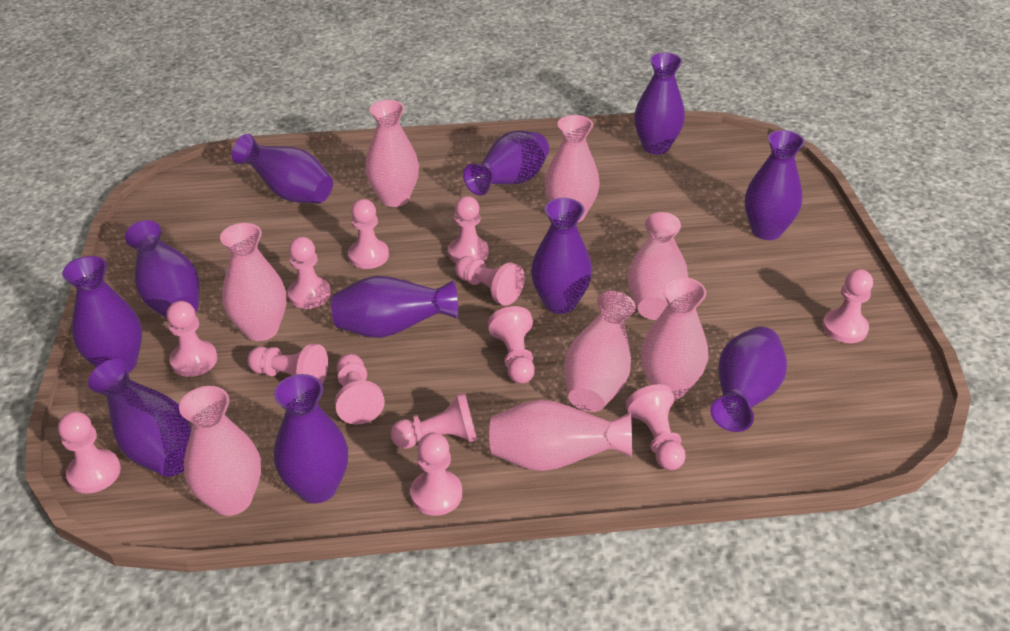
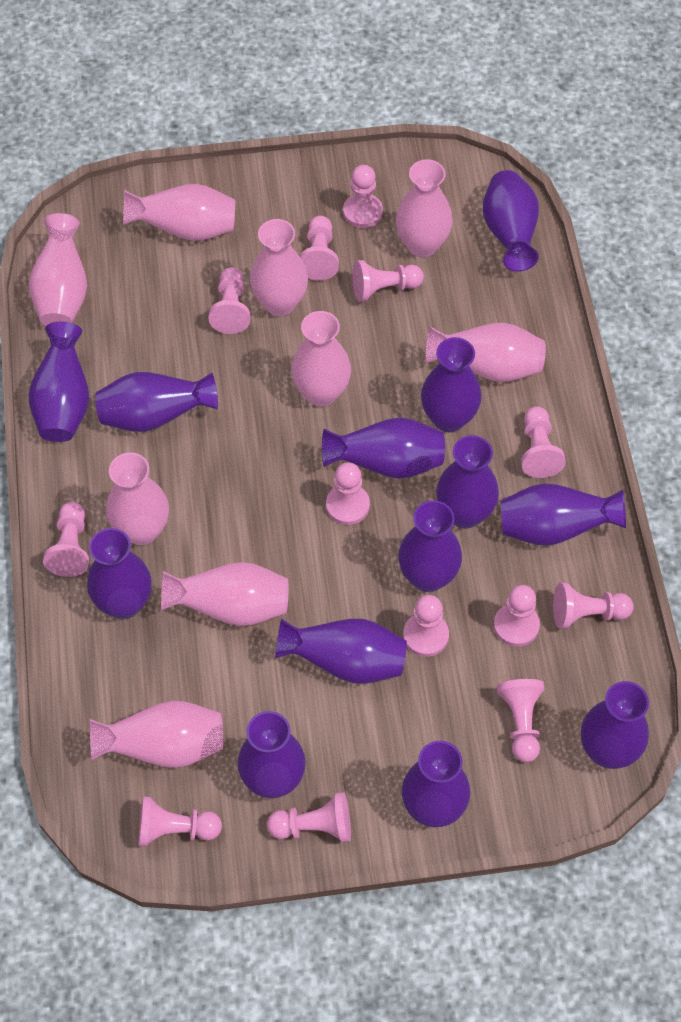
pink vase: [179,386,261,516] [220,223,286,341] [365,100,419,207] [489,399,632,471] [545,115,600,223] [564,291,636,412] [628,212,688,320] [641,277,708,399] = 8 -> [29,213,87,326] [89,701,223,768] [106,452,169,545] [123,184,235,241] [161,562,289,626] [250,219,308,316] [291,311,351,407] [396,159,453,257] [425,323,546,382] = 9
purple vase: [62,256,142,372] [88,359,191,477] [125,220,200,319] [232,134,333,204] [274,374,348,503] [331,276,458,338] [463,131,549,196] [531,198,592,314] [634,52,685,154] [710,326,787,432] [745,130,805,240] = 11 -> [29,322,89,442] [87,528,152,619] [95,372,218,432] [237,711,306,798] [275,618,407,684] [322,417,445,479] [398,500,462,592] [402,741,470,827] [421,337,482,432] [436,435,499,528] [483,170,539,272] [501,483,626,546] [581,681,649,769] = 13

